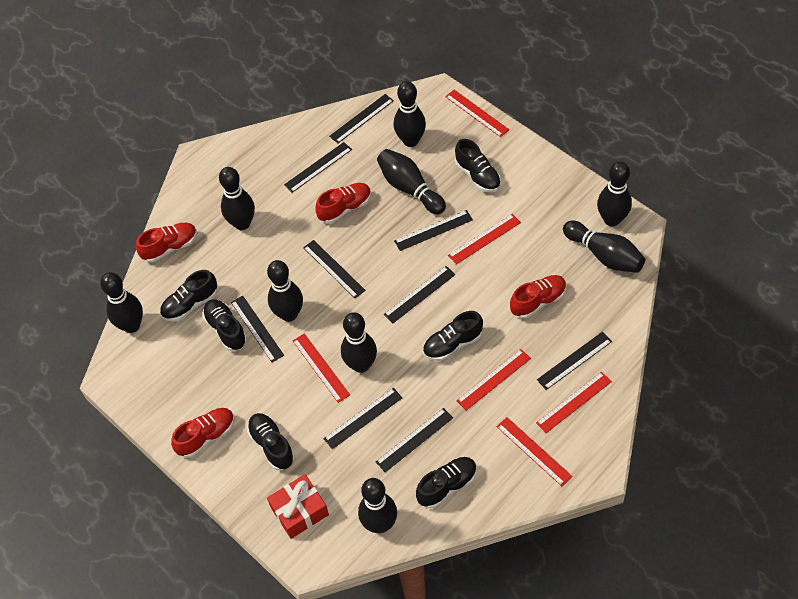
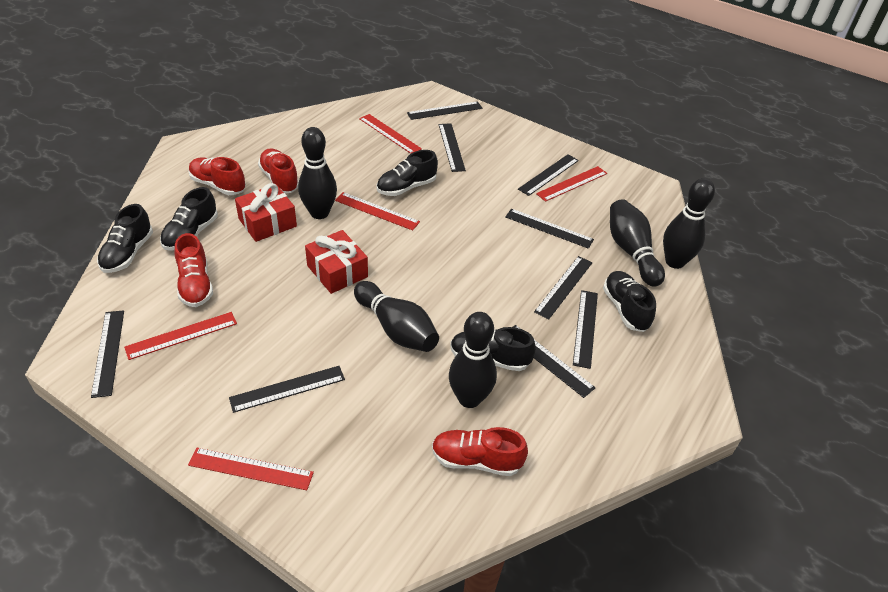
black bowling pin: [100,272,143,333] [219,167,255,230] [267,260,303,322] [341,312,377,373] [358,478,397,533] [377,149,446,214] [394,81,426,147] [563,220,645,273] [597,161,632,226] = 9 -> [298,127,337,219] [354,281,439,352] [449,312,497,408] [610,199,665,287] [663,178,715,269] = 5
black shoe: [160,270,217,322] [202,299,247,351] [247,413,295,470] [416,457,477,508] [423,311,483,361] [455,139,501,192] = 6 -> [97,204,153,273] [160,187,218,251] [377,150,438,196] [450,327,536,371] [603,271,656,332] = 5
red gift: [267,474,329,539] = 1 -> [235,183,297,242] [305,230,368,294] = 2
red ruler: [292,334,350,403] [445,90,509,137] [448,214,521,264] [456,349,531,411] [496,417,573,486] [536,372,612,433] = 6 -> [124,312,237,360] [188,448,314,491] [335,192,420,231] [359,114,422,154] [536,166,607,202] = 5

